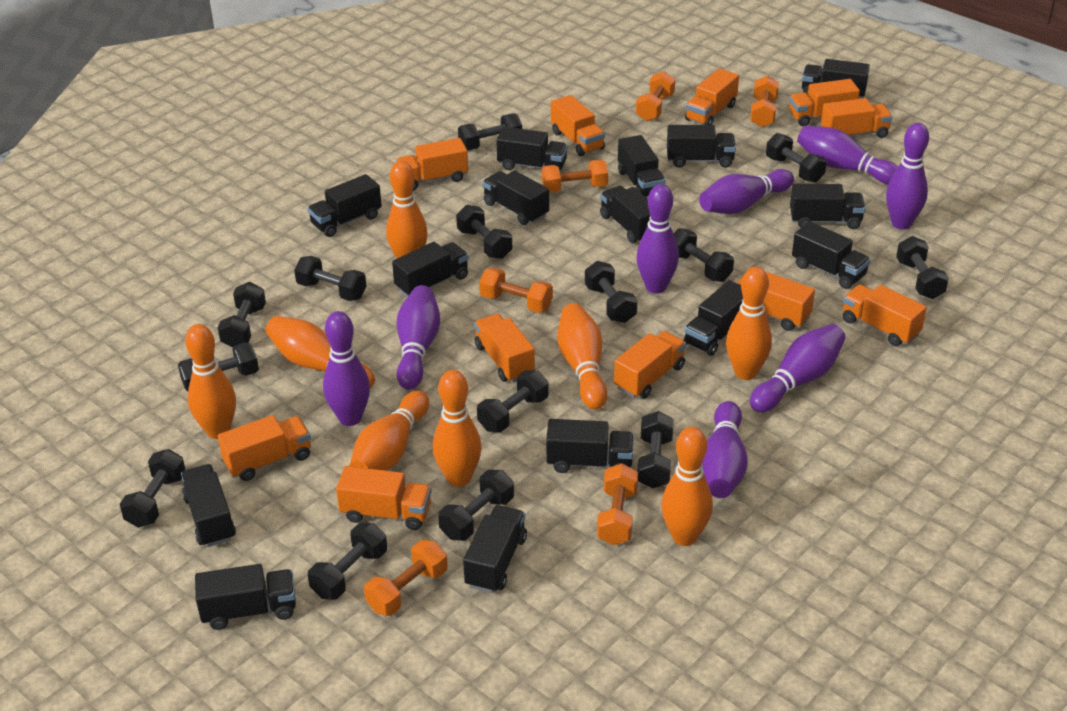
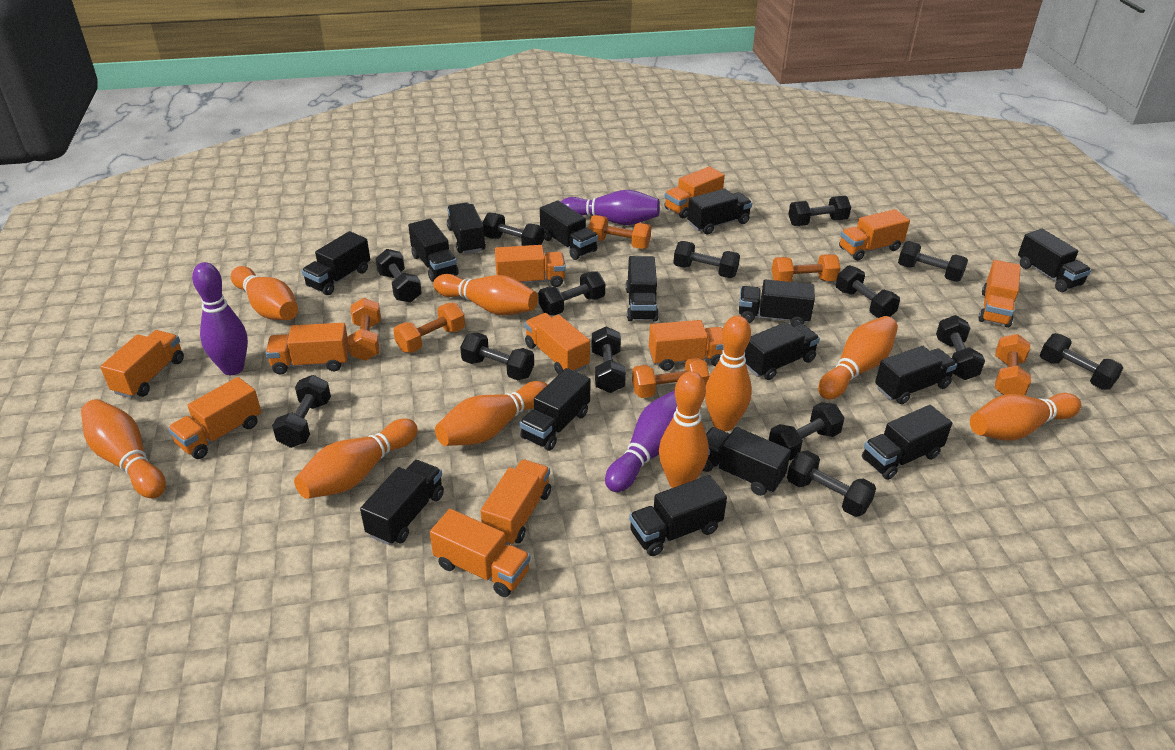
orange bowling pin: [185,324,236,439] [266,316,375,389] [350,390,429,471] [386,161,428,258] [433,370,482,487] [557,303,607,409] [661,427,713,546] [726,267,772,380] = 8 -> [81,399,166,498] [231,266,298,320] [294,419,418,499] [433,274,538,315] [435,381,548,446] [659,371,709,488] [705,316,752,431] [818,316,898,400] [970,393,1081,440] = 9
purple bowling pin: [323,311,370,426] [397,285,440,390] [636,184,679,294] [699,169,794,214] [702,401,748,498] [750,324,845,412] [797,126,898,184] [886,123,929,229] = 8 -> [192,262,248,375] [561,190,660,225] [605,390,677,492] = 3

